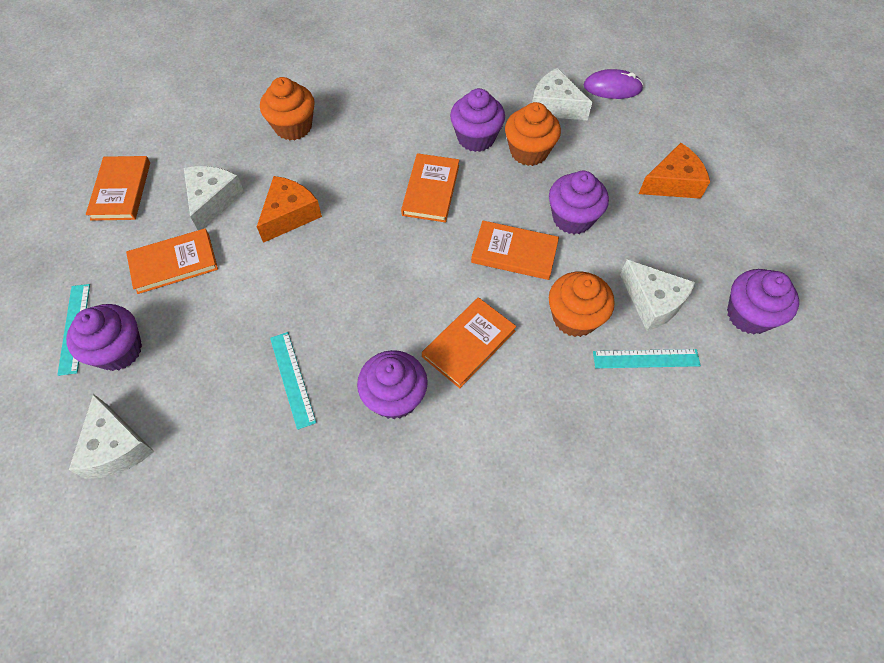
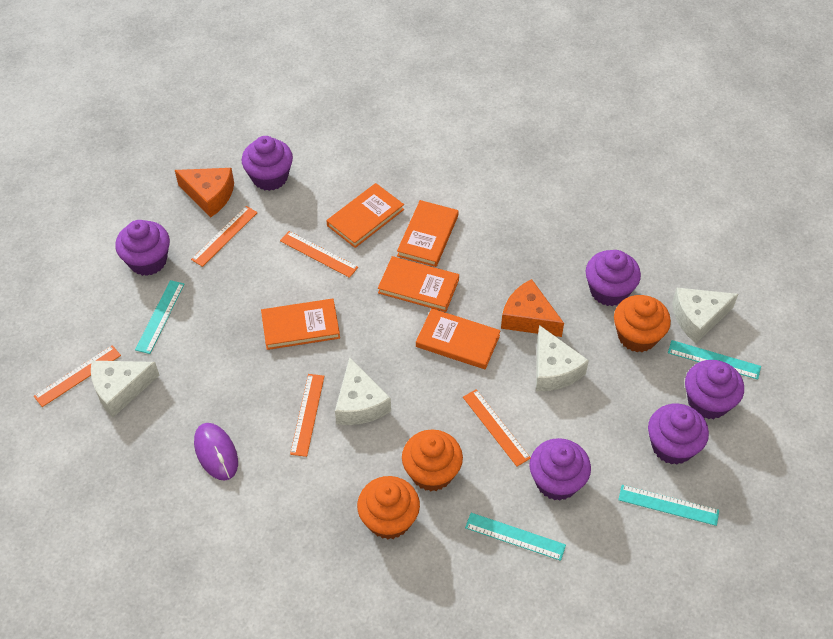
orange ruler: none = 0 -> [34,345,121,407] [191,206,258,267] [280,231,358,278] [290,374,324,457] [463,389,530,467] = 5
purple cupcake: [66,304,142,371] [357,350,428,419] [450,88,505,152] [549,171,609,234] [727,269,799,334] = 5 -> [115,220,170,276] [242,136,293,191] [529,438,591,501] [586,250,641,306] [648,404,709,465] [685,360,744,419] = 6
turquoise ruler: [57,284,90,376] [270,332,316,430] [593,349,701,368] = 3 -> [135,280,185,354] [465,513,566,561] [618,485,719,526] [668,340,761,379] = 4

